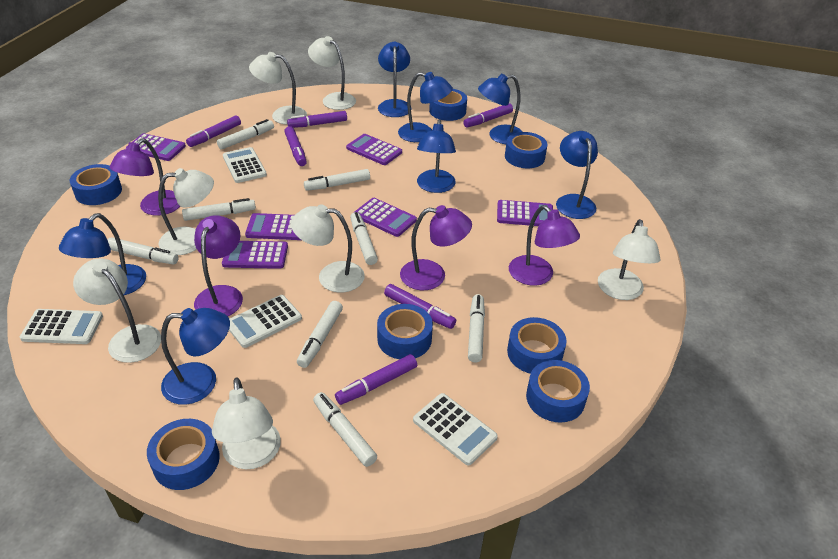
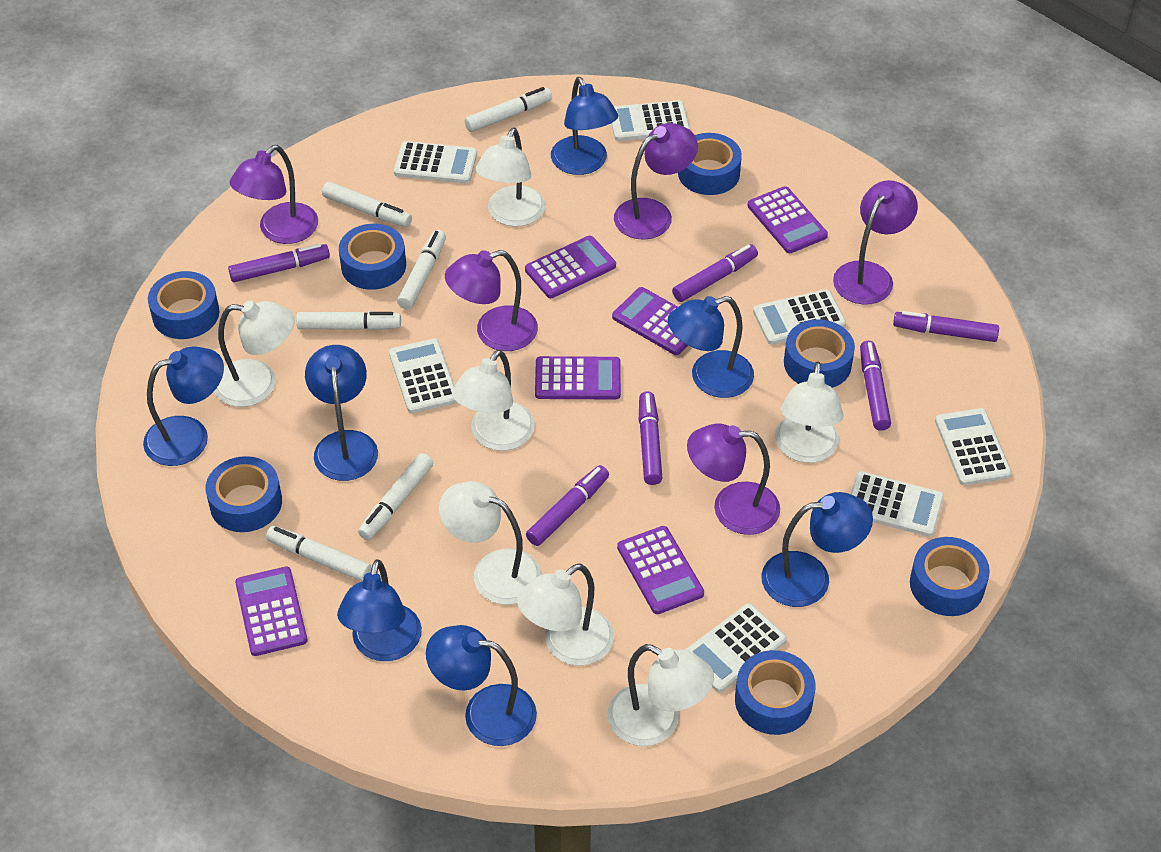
purple lamp: [110,138,180,216] [194,215,243,316] [400,205,472,290] [509,205,580,286] = 4 -> [230,145,318,244] [445,250,538,351] [614,123,698,240] [687,424,780,535] [833,180,918,305] = 5
white calculator: [20,309,103,344] [223,147,267,183] [229,295,302,348] [413,393,498,466] = 4 -> [389,338,457,413] [394,141,477,184] [611,100,690,141] [685,603,787,693] [753,289,846,345] [851,471,944,537] [935,408,1012,485] = 7
white marker: [108,237,179,264] [182,198,256,221] [217,119,274,150] [297,301,343,368] [304,169,370,191] [313,392,377,467] [350,212,378,265] [468,294,485,362] = 8 -> [266,526,371,581] [296,311,401,330] [322,182,412,227] [358,453,433,540] [397,230,446,309] [465,87,552,132] = 6

